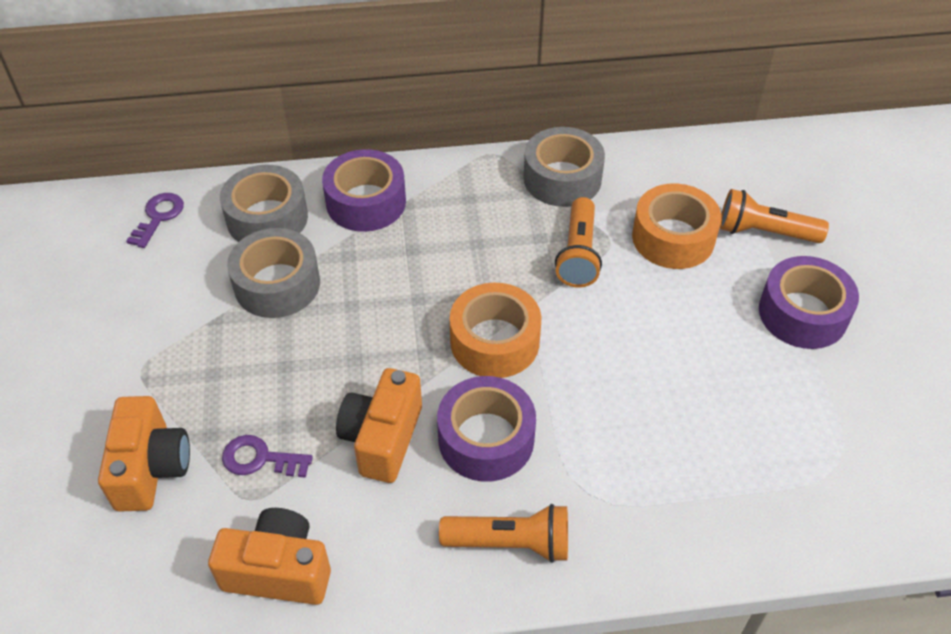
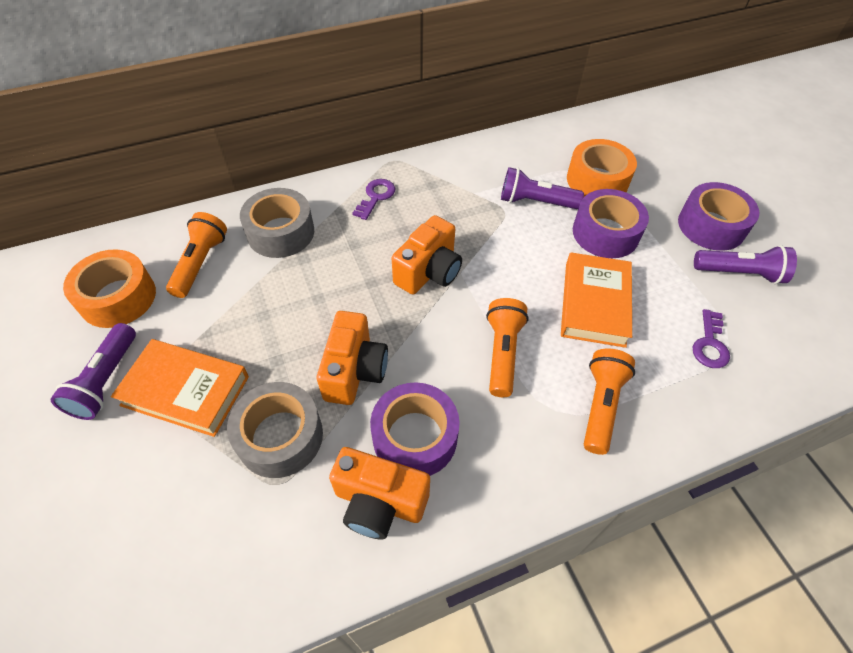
grey tape: [220,165,308,242] [227,228,320,318] [523,127,605,207] = 3 -> [227,382,323,478] [240,188,314,258] = 2
orange book: none = 0 -> [111,339,249,437] [561,253,632,348] = 2
purple flashlight: none = 0 -> [50,323,136,420] [501,167,584,209] [694,245,797,284] = 3

